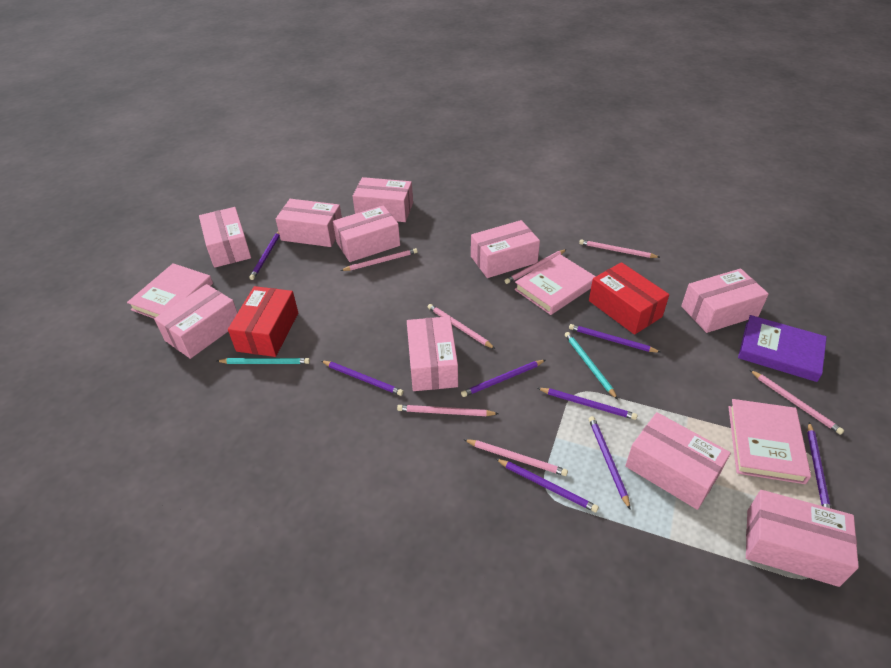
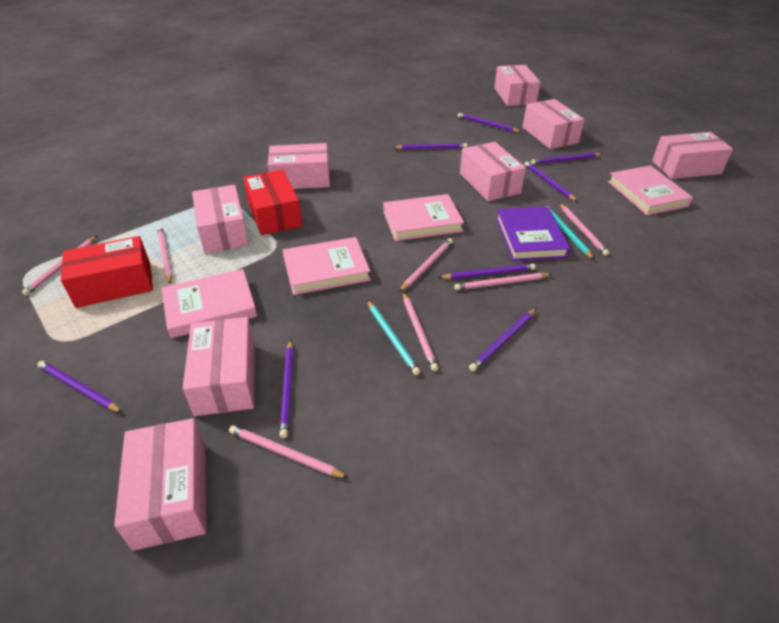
pink book: [127,263,213,319] [515,254,596,315] [728,399,811,484] = 3 -> [161,269,257,338] [283,237,371,295] [383,194,464,241] [608,165,693,215] = 4
pink box: [154,284,237,359] [199,207,251,268] [276,199,342,247] [333,205,400,262] [352,177,413,222] [407,316,458,391] [471,220,540,278] [625,412,731,510] [681,269,769,333] [746,490,859,587] = 10 -> [114,418,206,551] [182,317,255,416] [192,185,249,254] [268,143,330,189] [460,142,526,201] [494,65,540,106] [523,99,585,149] [652,132,733,179] = 8

